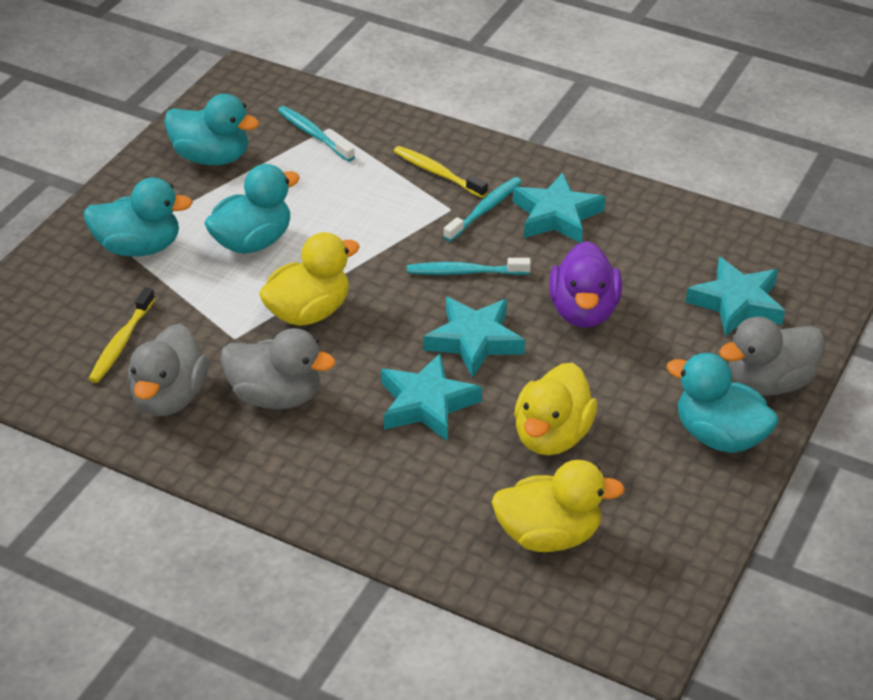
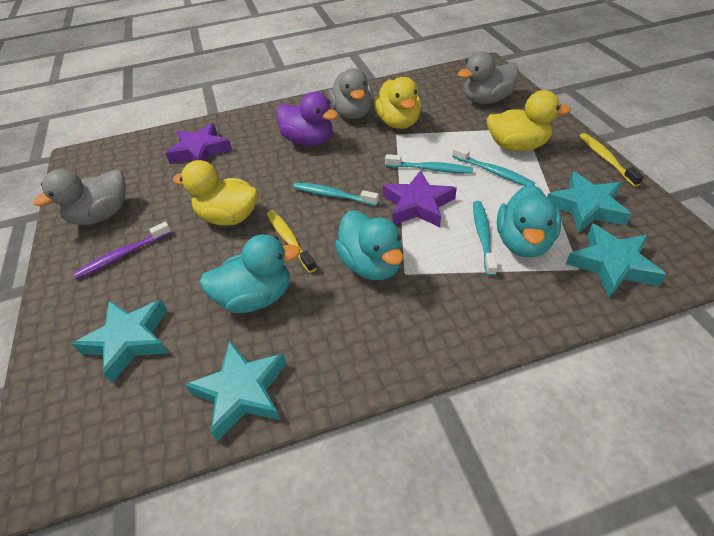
purple star: none = 0 -> [165,123,232,164] [383,170,457,227] = 2
purple toothbrush: none = 0 -> [73,222,171,279] = 1
turquoise duck: [84,177,193,257] [164,94,259,165] [204,164,300,254] [667,353,779,453] = 4 -> [199,235,301,313] [335,211,404,280] [497,185,561,258] = 3
turquoise toothbrush: [277,106,355,162] [407,258,531,275] [443,177,522,242] = 3 -> [293,182,379,206] [385,154,473,174] [452,146,535,186] [473,201,497,276] = 4

